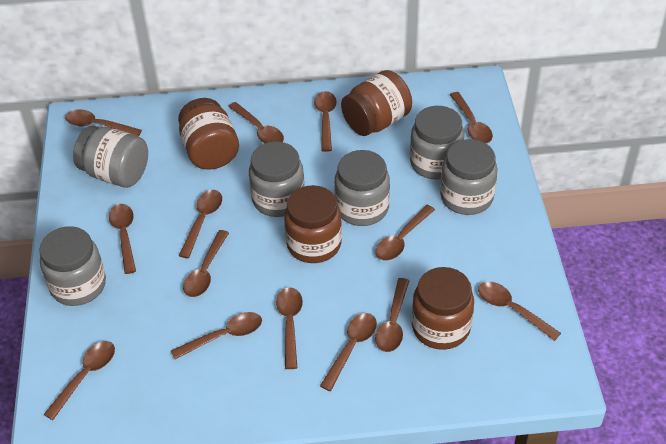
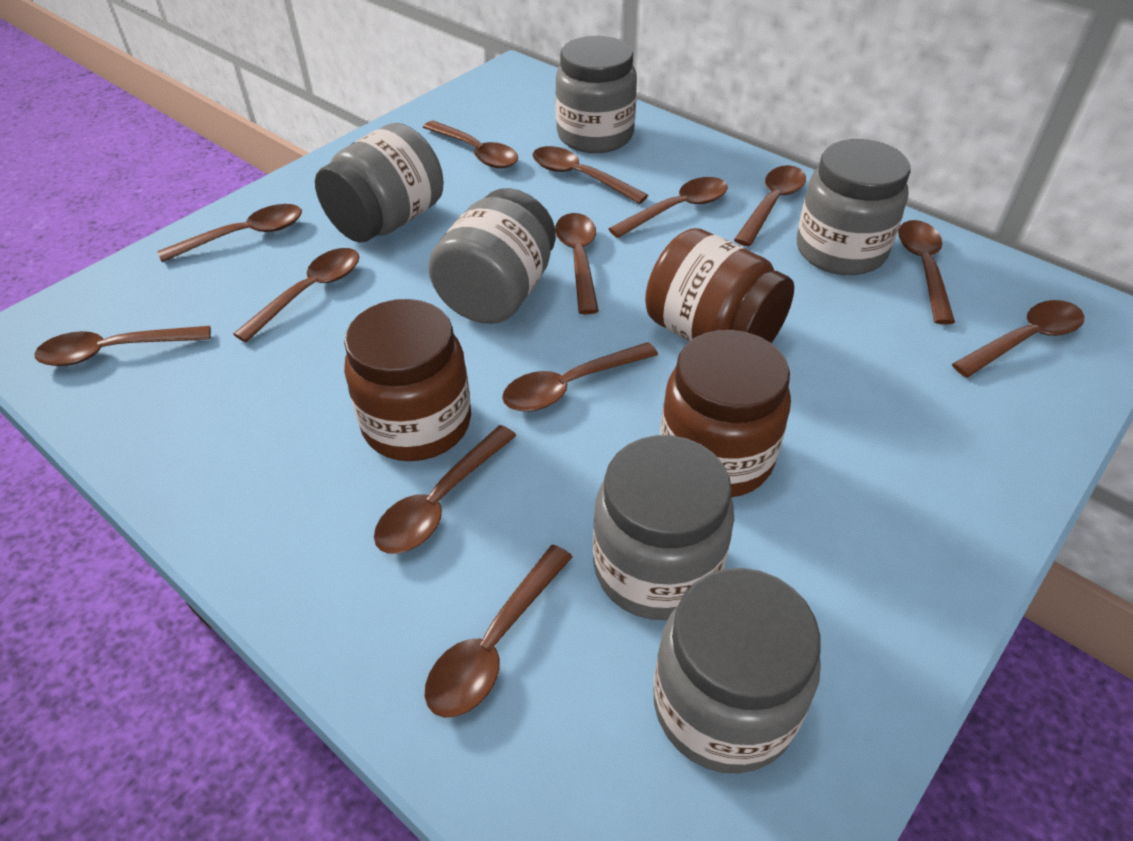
brown jar: [178,98,239,170] [284,185,342,263] [341,70,412,136] [412,267,474,350] = 4 -> [344,299,471,461] [645,228,794,343] [660,330,791,497] = 3
brown spoon: [43,341,115,420] [65,109,142,137] [109,204,136,274] [171,312,262,359] [179,190,222,258] [183,230,229,297] [228,102,284,143] [276,287,303,369] [314,91,337,152] [320,313,377,391] [375,205,435,261] [375,278,410,352] [450,92,493,143] [478,282,561,341] = 14 -> [34,326,211,366] [158,204,302,262] [233,248,359,342] [374,425,517,554] [423,121,518,168] [425,545,573,718] [502,342,658,412] [533,146,648,204] [555,213,599,314] [608,177,728,238] [734,165,806,246] [898,220,955,324] [952,300,1084,377] = 13

